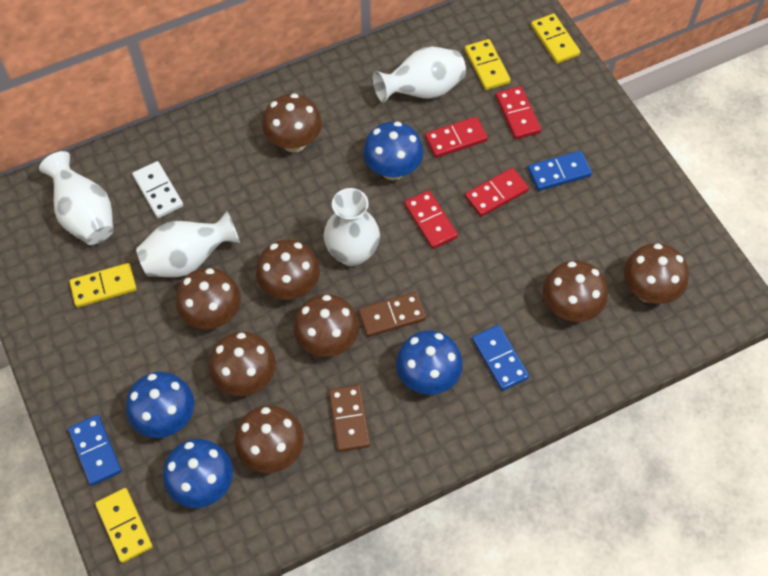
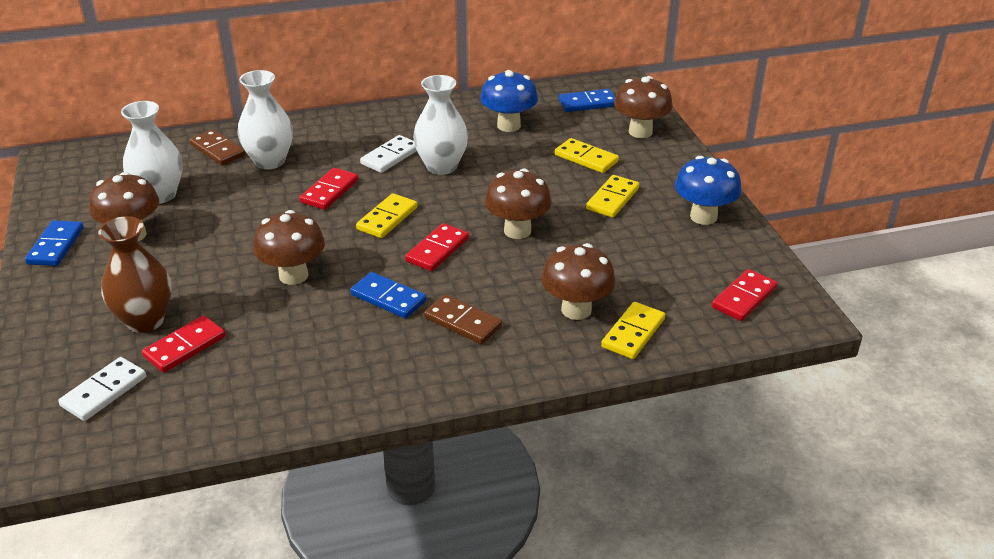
blue mushroom: [126,372,194,438] [163,439,233,508] [363,121,424,180] [396,330,463,395] = 4 -> [480,70,538,132] [675,156,741,225] = 2
brown mushroom: [176,268,241,329] [209,332,276,396] [235,405,304,473] [256,239,320,300] [262,93,322,153] [294,294,359,357] [543,261,608,322] [624,243,689,304] = 8 -> [89,172,159,241] [253,210,325,285] [485,168,552,239] [541,243,615,320] [614,76,673,138] = 5
brown vase: none = 0 -> [98,216,172,333] = 1
white domino: [132,161,183,218] = 1 -> [58,357,146,421] [360,135,417,173] = 2
white vase: [39,151,114,245] [136,211,240,277] [324,188,380,267] [373,46,466,103] = 4 -> [121,101,183,204] [238,70,293,169] [413,75,468,175] = 3

